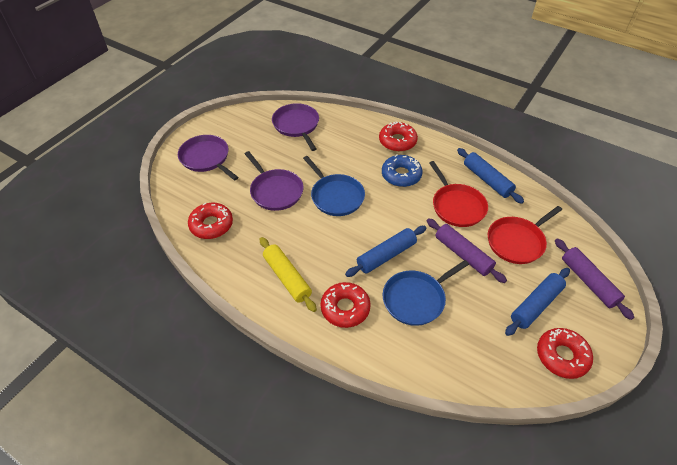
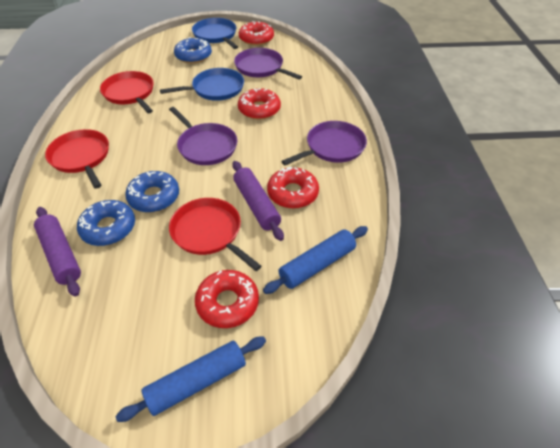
blue donut: [382,155,423,187] = 1 -> [77,200,135,246] [125,171,179,212] [174,37,212,63] = 3
blue rolling pin: [345,226,426,277] [457,148,524,204] [505,268,570,336] = 3 -> [115,337,266,422] [263,226,368,294] = 2
red pan: [429,161,488,227] [488,206,562,264] = 2 -> [45,129,109,189] [100,71,153,113] [169,198,261,271] = 3
yellow rolling pin: [260,237,317,312] = 1 -> none = 0

